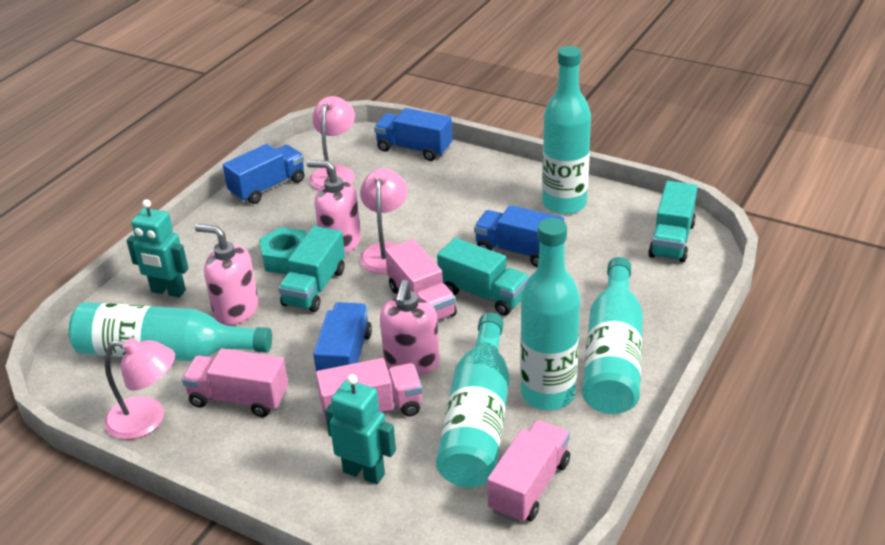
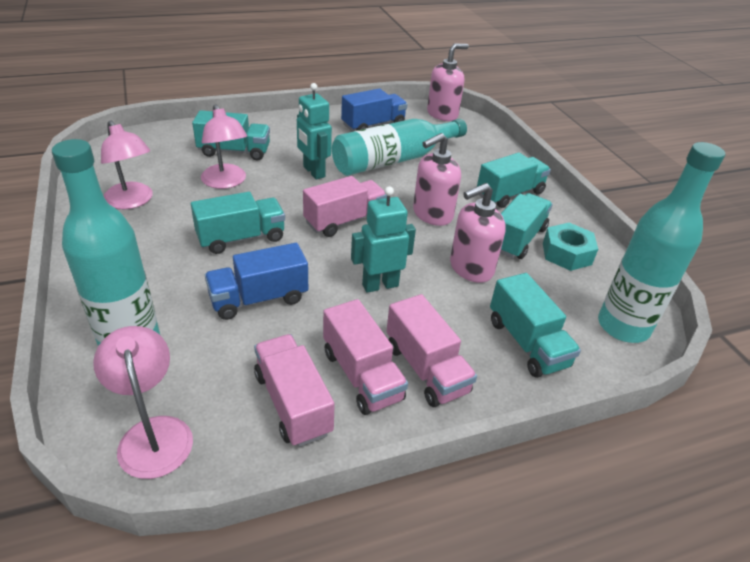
blue truck: [223,144,305,204] [313,302,372,371] [374,108,452,161] [474,205,564,267] = 4 -> [205,243,308,320] [341,88,408,131] = 2
turquoise bottle: [68,302,272,361] [436,313,509,488] [520,218,580,410] [542,46,591,215] [582,257,643,414] = 5 -> [52,139,160,346] [332,119,467,176] [598,142,725,343] = 3
turquoise truck: [278,226,345,312] [437,238,530,316] [648,181,697,262] = 3 -> [191,192,285,254] [192,110,270,160] [477,152,551,208] [490,273,581,378] [500,193,553,259] = 5

